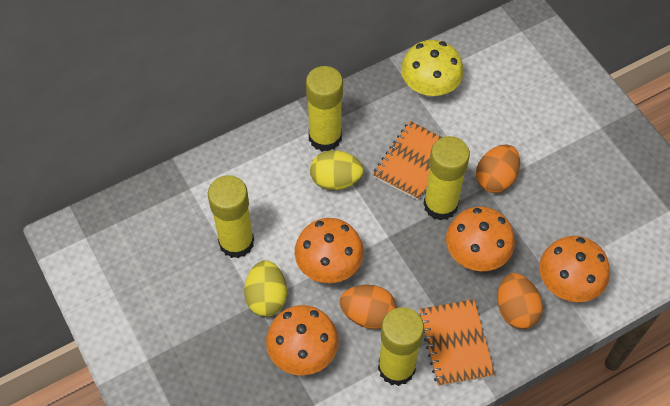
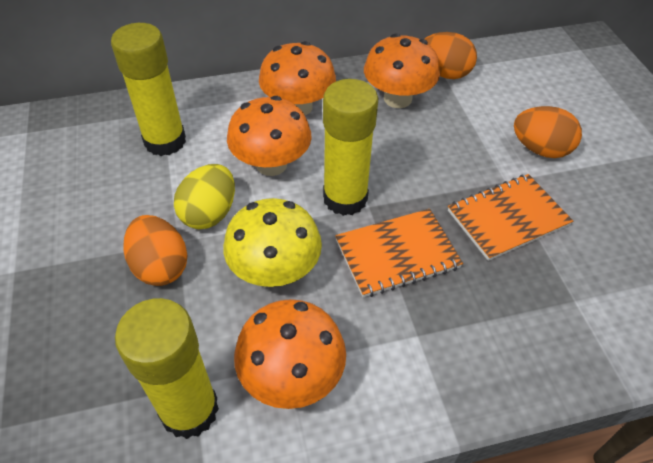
yellow egg: [244,260,287,317] [310,150,364,190] = 2 -> [174,164,235,229] = 1
yellow glue stick: [208,175,254,258] [306,66,343,152] [378,307,424,386] [424,136,470,221] = 4 -> [111,23,186,156] [115,298,219,439] [323,79,378,216] = 3

